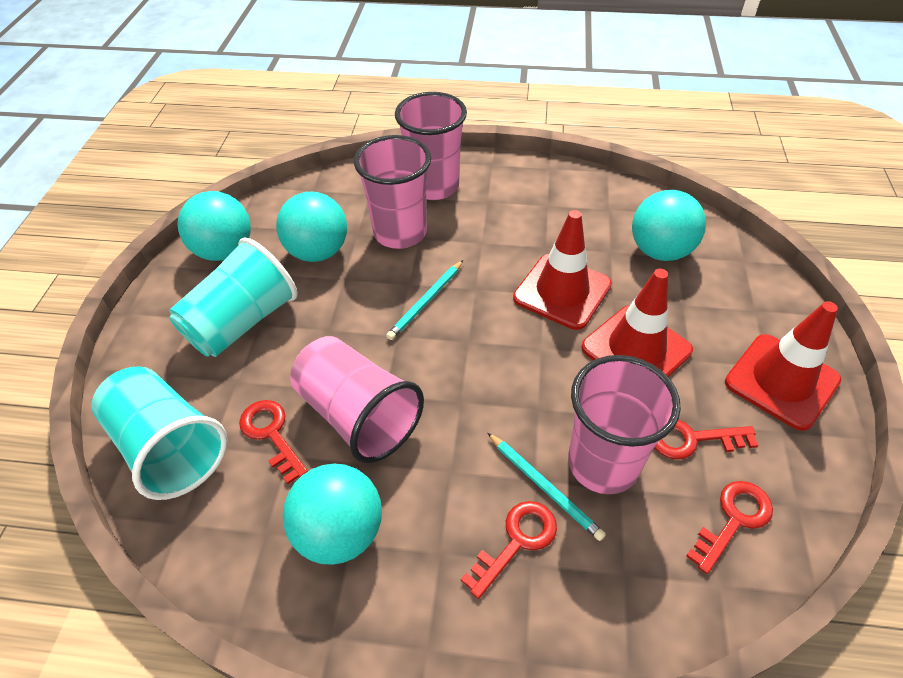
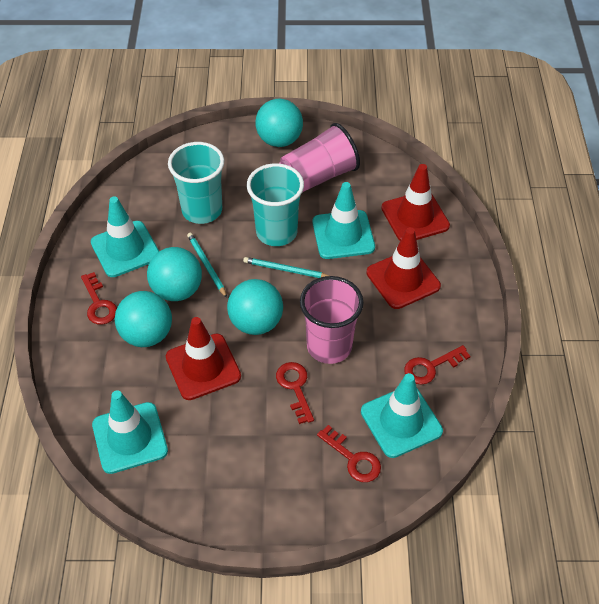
pink cup: [290,336,424,463] [354,135,432,249] [395,92,467,200] [568,355,681,494] = 4 -> [279,123,360,192] [300,276,364,364] = 2
turquoise traffic cone: none = 0 -> [91,196,159,277] [92,390,168,474] [312,182,375,259] [361,373,443,458] = 4

